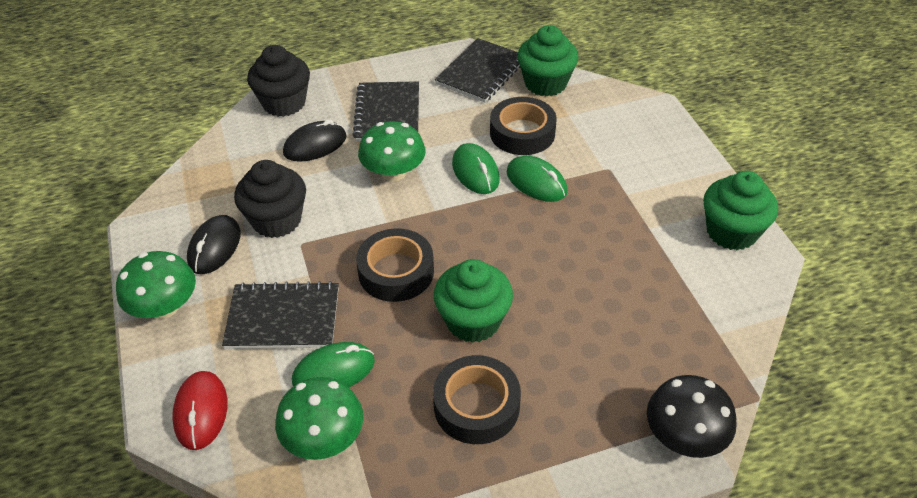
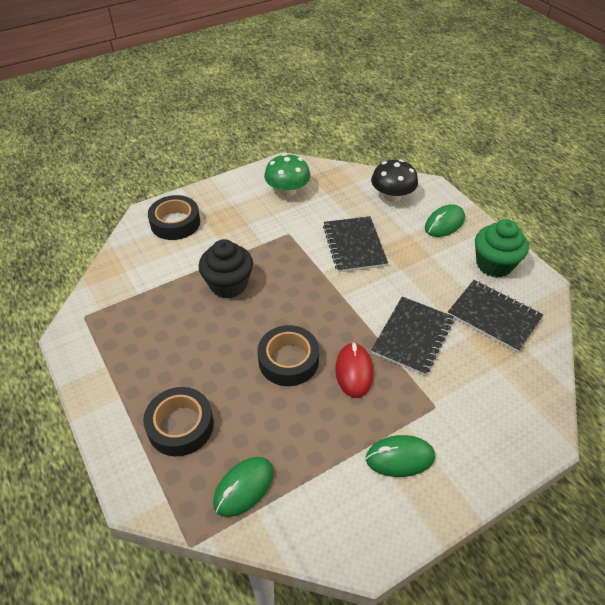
black cupcake: [234,160,306,238] [247,45,310,117] = 2 -> [199,239,253,299] = 1
black mouse: [187,215,241,274] [283,119,347,162] = 2 -> none = 0
green cupcake: [434,259,513,343] [517,25,578,97] [703,171,778,250] = 3 -> [475,219,529,277] = 1
green mushroom: [116,251,196,319] [275,377,363,460] [358,121,426,182] = 3 -> [264,154,311,197] = 1

